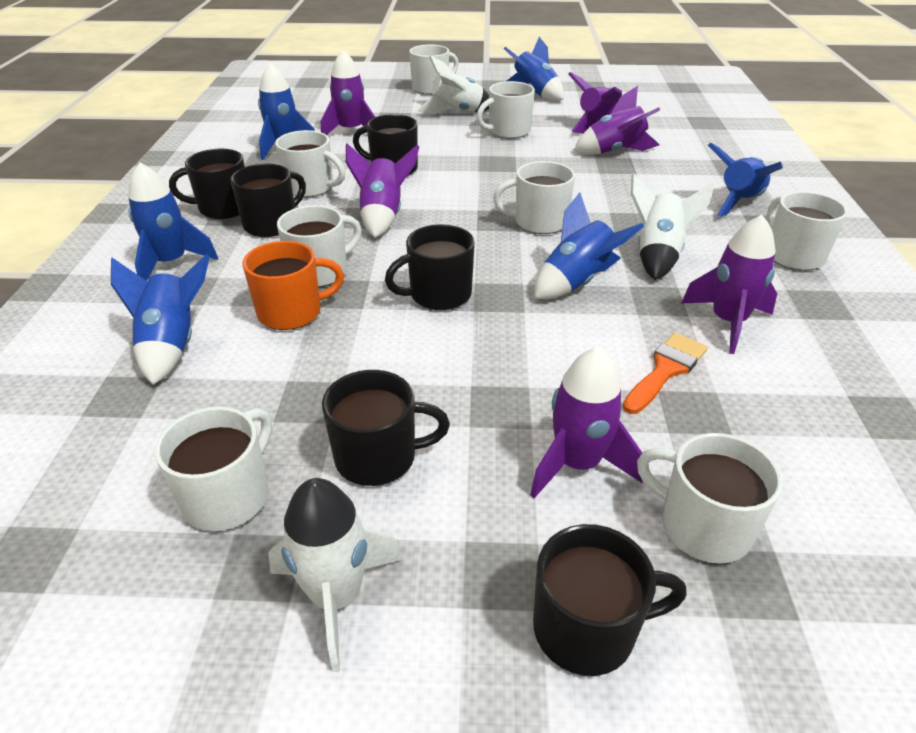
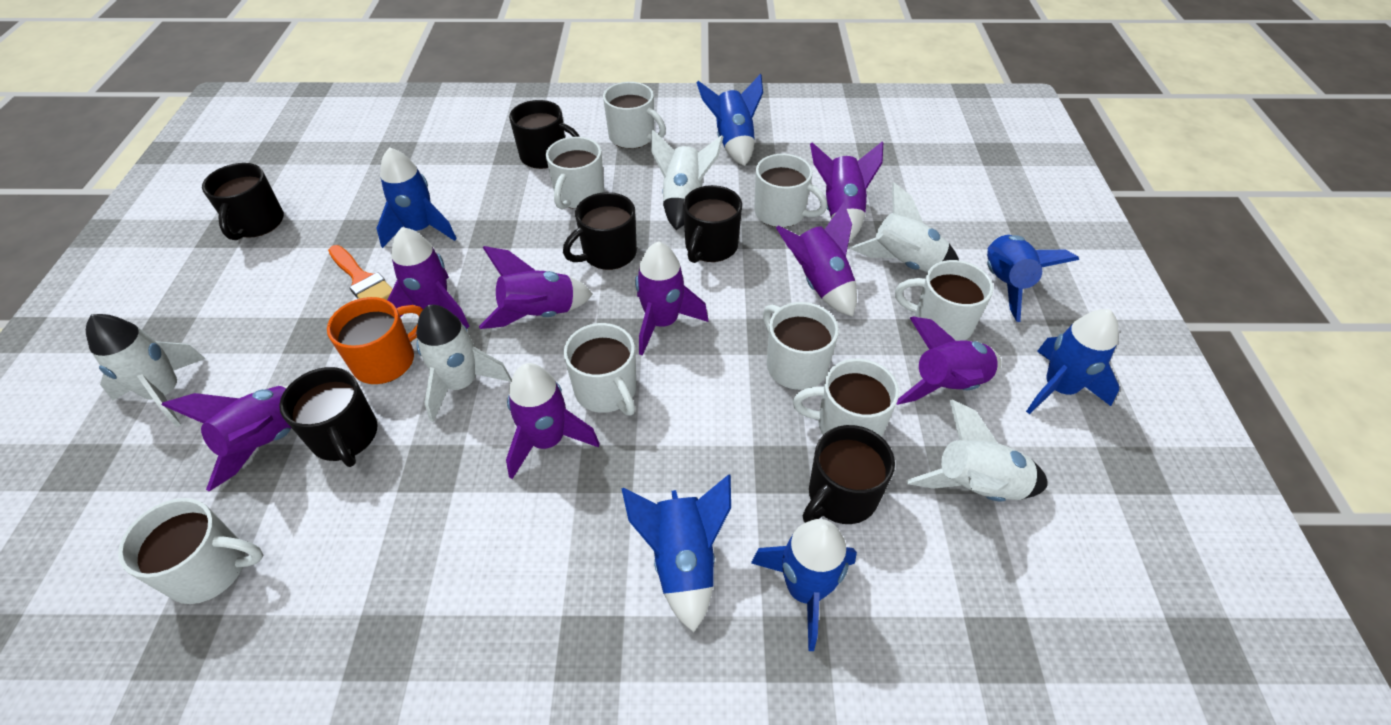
purple rocket: [321,50,375,135] [346,144,419,238] [530,347,643,498] [568,72,622,133] [574,86,660,155] [682,215,777,354] = 6 -> [162,386,291,491] [387,227,469,328] [479,246,593,329] [506,363,600,479] [635,241,709,356] [776,202,857,316] [810,141,883,241] [897,317,1002,405] = 8
white rocket: [268,478,402,672] [417,56,489,115] [631,173,715,280] = 3 -> [86,314,206,427] [416,305,511,422] [651,130,723,230] [850,182,959,272] [906,399,1048,501] = 5

